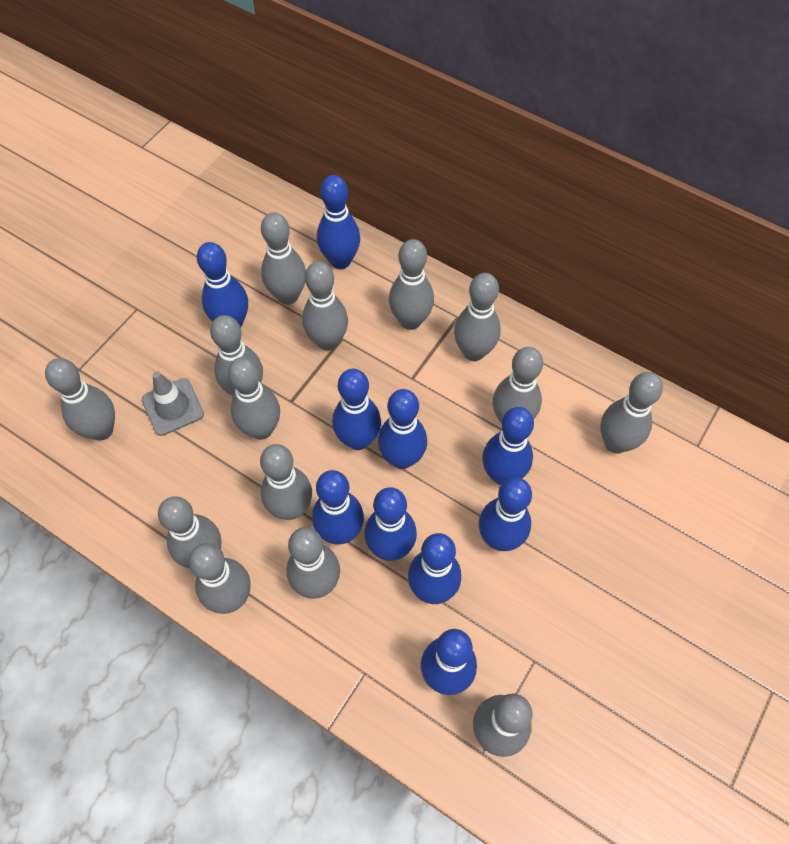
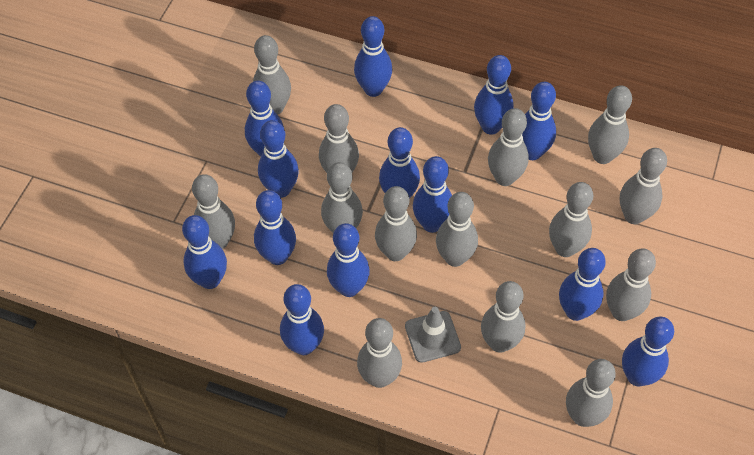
blue bowling pin: [197,242,248,327] [312,470,364,544] [317,175,360,269] [332,369,381,450] [364,487,417,561] [378,389,427,469] [408,533,461,604] [421,629,477,695] [479,477,532,551] [482,407,534,485] = 10 -> [182,215,227,289] [245,80,284,157] [254,190,296,265] [258,120,299,198] [280,284,324,355] [327,223,370,297] [354,16,392,97] [379,127,420,198] [413,156,452,233] [474,55,514,135] [522,82,556,160] [559,248,606,321] [622,317,674,386] = 13

